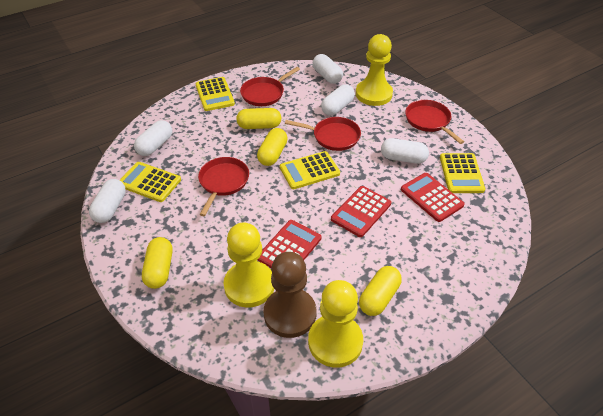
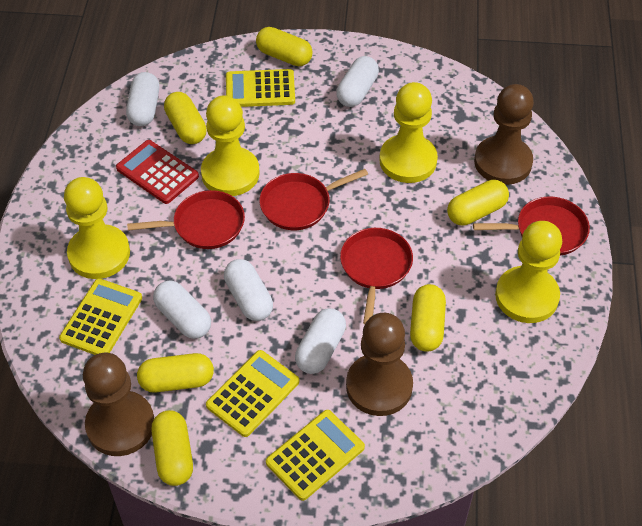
brown pawn: [264,252,317,338] = 1 -> [83,353,154,456] [346,313,413,416] [474,84,534,185] = 3
red calculator: [257,220,321,268] [331,186,391,237] [401,173,465,222] = 3 -> [116,140,199,204] = 1
yellow capsule: [142,237,173,289] [236,108,281,129] [257,128,288,166] [359,266,402,316] = 4 -> [137,353,214,392] [151,410,193,486] [164,92,207,144] [256,27,313,66] [410,284,446,352] [447,180,509,226] = 6
yellow pawn: [224,223,274,307] [308,280,363,368] [356,34,393,106] = 3 -> [64,177,130,279] [201,95,260,196] [379,82,438,183] [495,221,562,323] = 4

